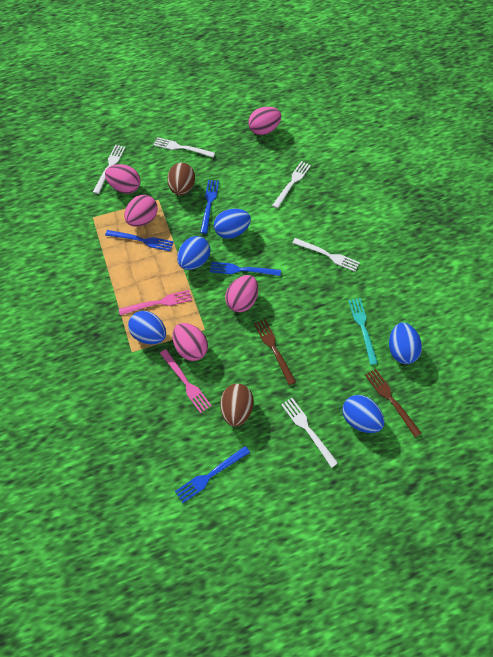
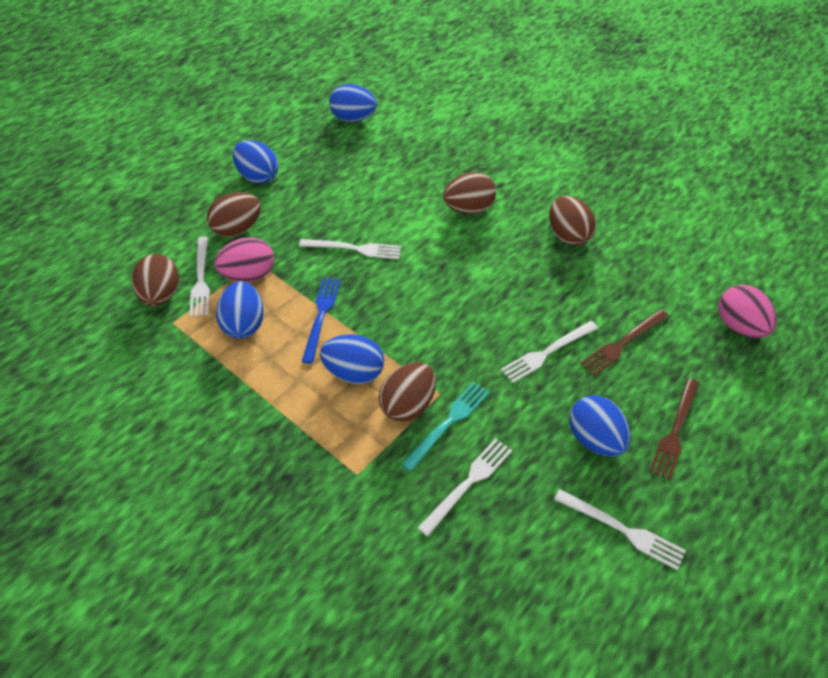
blue fork: [105,230,174,251] [175,446,250,503] [200,180,219,234] [210,262,281,276] = 4 -> [301,277,341,364] = 1
brown egg: [167,163,195,195] [220,384,254,427] = 2 -> [132,254,179,306] [207,192,261,237] [379,362,436,422] [443,172,496,214] [549,196,596,246] = 5
pink egg: [105,164,140,194] [124,195,158,227] [172,323,208,361] [225,275,258,312] [248,107,281,135] = 5 -> [215,237,274,282] [718,285,777,338] = 2
pink fork: [119,290,192,315] [160,349,212,413] = 2 -> none = 0

